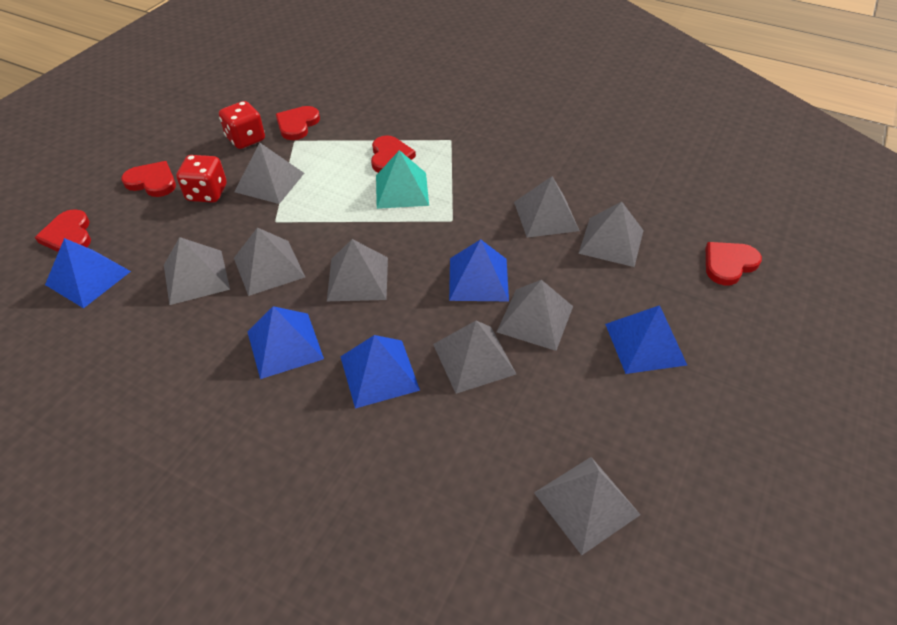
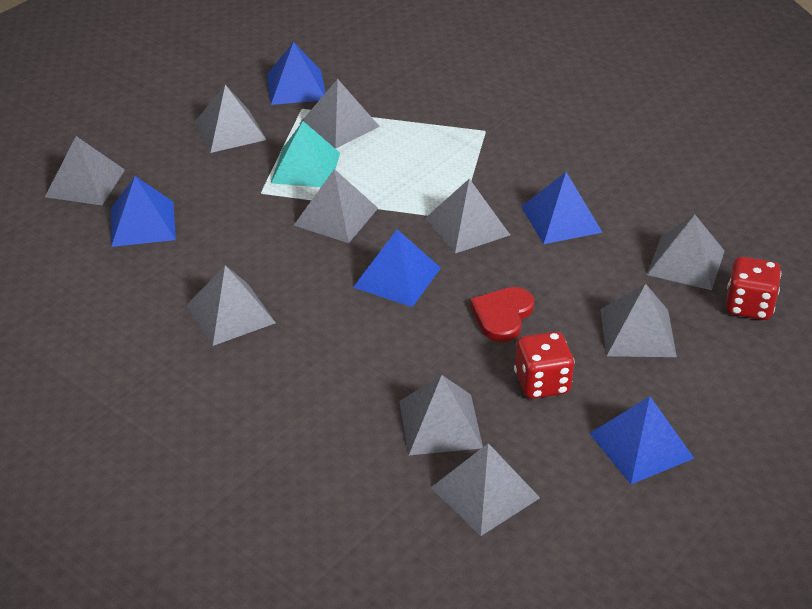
grey pyramid: [164,237,230,305] [234,227,305,296] [235,142,304,204] [327,239,388,301] [433,321,516,394] [497,280,573,351] [514,176,579,238] [534,457,641,555] [578,202,644,267] = 9 -> [45,136,125,205] [187,265,276,346] [195,85,266,153] [294,169,378,243] [299,79,380,149] [399,375,483,455] [425,179,510,253] [431,443,540,536] [600,284,677,357] [647,214,724,290] = 10
red heart: [35,209,91,252] [121,161,176,197] [276,106,320,140] [371,135,416,173] [706,242,762,285] = 5 -> [470,287,534,342] = 1

